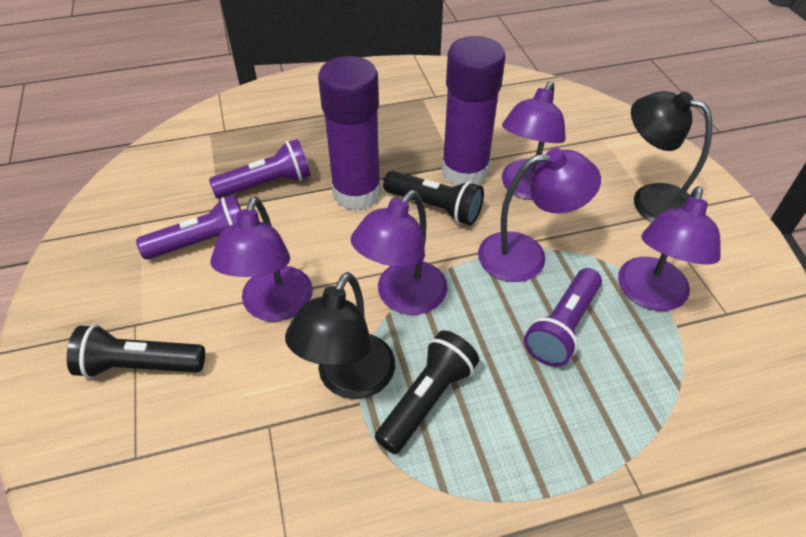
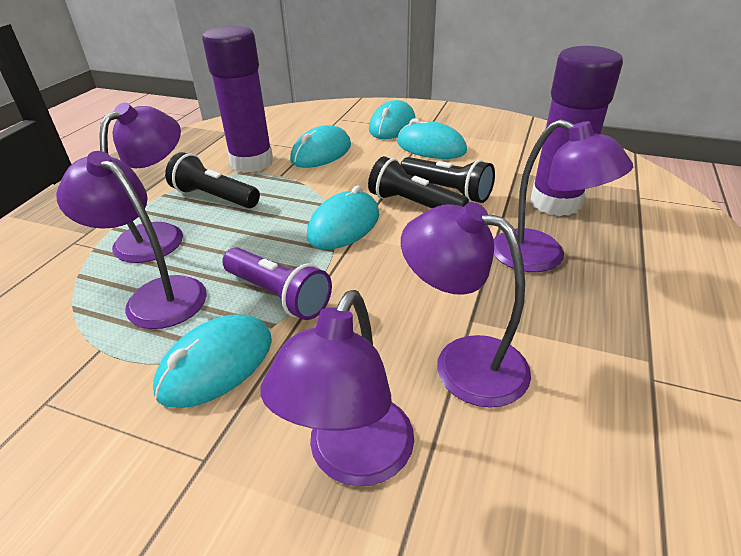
black lamp: [285,272,395,399] [631,91,712,222] = 2 -> none = 0
purple flashlight: [136,195,241,260] [209,139,311,199] [524,268,602,367] = 3 -> [222,247,332,320] = 1
turquoise mouse: none = 0 -> [153,314,272,408] [290,125,351,168] [307,185,379,249] [369,100,415,139] [397,118,467,159] = 5

